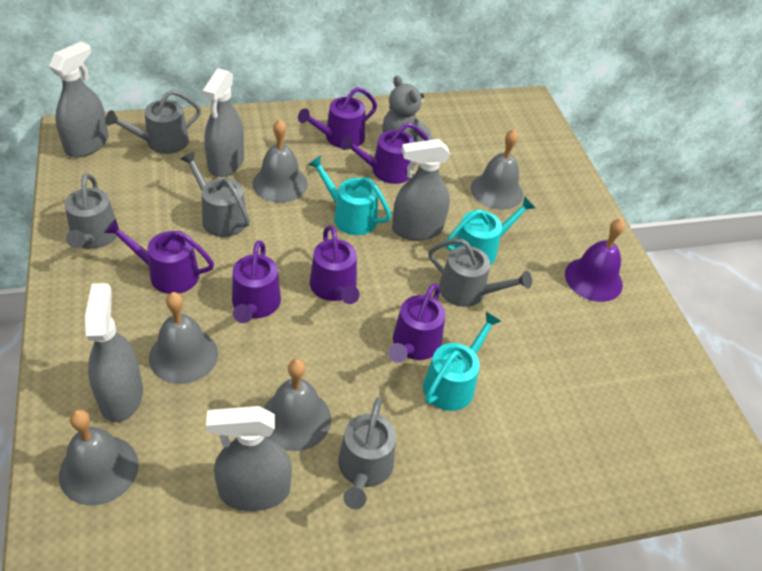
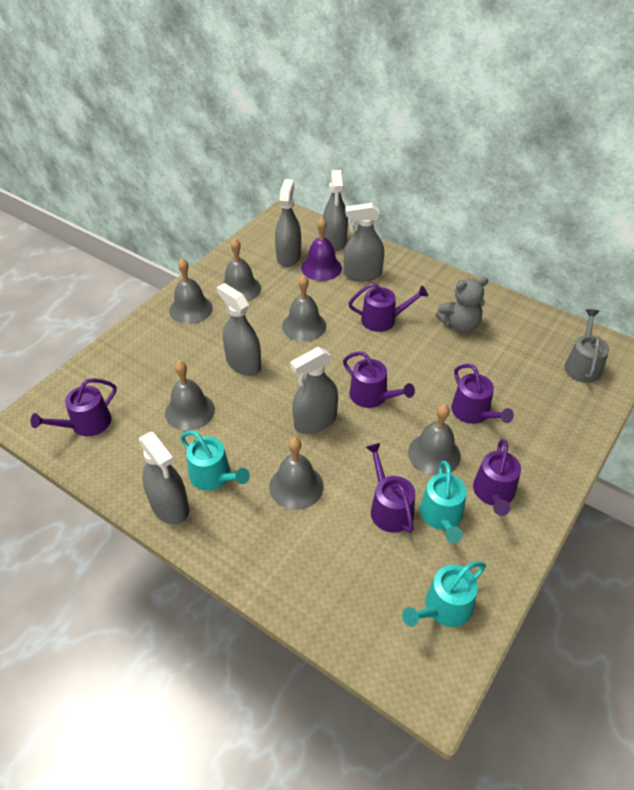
grey bell: [59,409,139,505] [149,292,218,384] [252,119,308,203] [263,359,331,451] [471,129,523,210] = 5 -> [165,361,215,431] [169,259,213,324] [222,238,261,301] [269,437,324,510] [282,275,326,342] [408,404,461,476] = 6
grey spray bottle: [49,41,109,158] [85,283,143,422] [202,68,244,177] [206,406,292,511] [392,139,450,241] = 5 -> [139,432,189,524] [216,283,261,376] [275,179,301,267] [290,347,338,434] [323,170,348,251] [344,203,384,282] = 6
grey watering can: [65,173,119,249] [105,90,201,154] [181,151,250,237] [338,397,396,509] [428,239,532,307] = 5 -> [564,309,610,383] = 1

